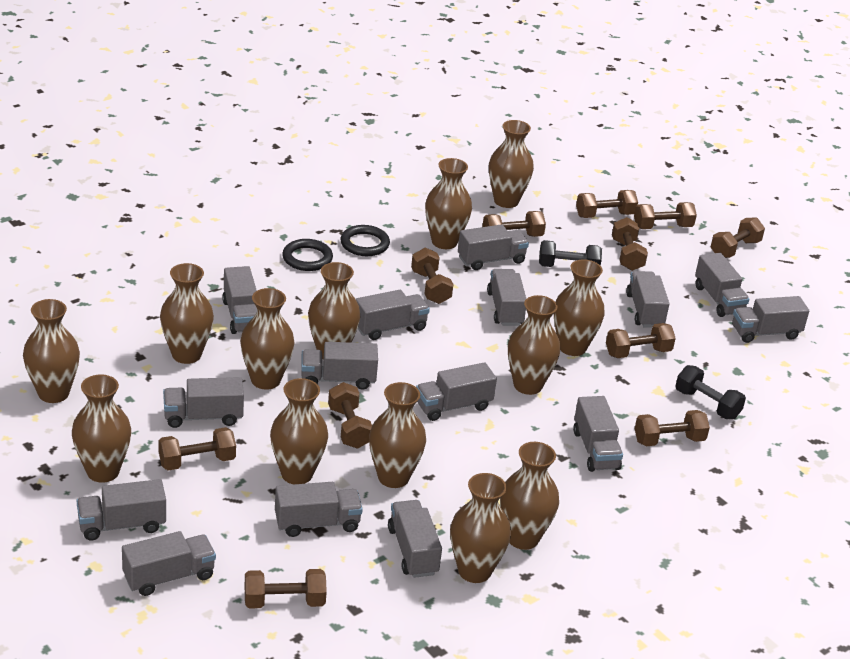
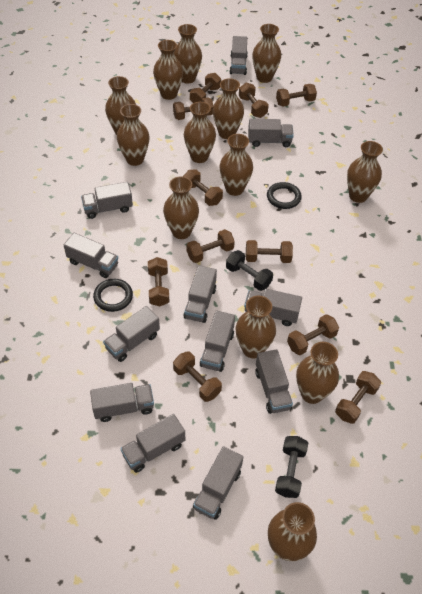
grey truck: [77,479,166,540] [122,531,216,596] [163,377,244,428] [222,266,257,334] [275,482,363,537] [301,342,378,390] [356,290,430,340] [388,500,442,578] [416,362,497,421] [458,224,529,270] [487,269,526,326] [573,396,623,472] [626,271,669,328] [695,253,749,317] [732,296,809,343] = 15 -> [64,233,118,278] [81,182,133,219] [90,383,154,422] [103,306,160,362] [120,414,185,473] [183,265,217,323] [193,446,243,520] [200,310,235,372] [229,36,248,75] [244,289,302,326] [248,119,294,147] [255,349,293,414] = 12

